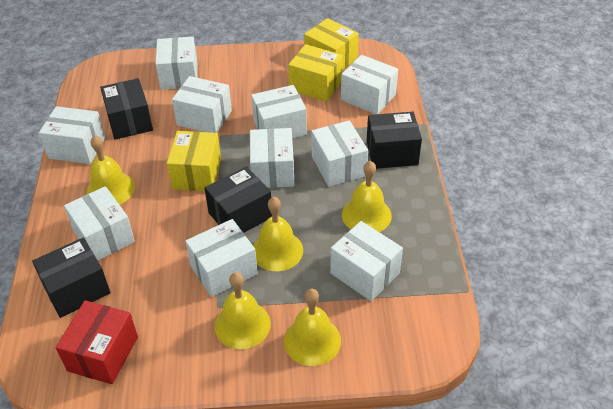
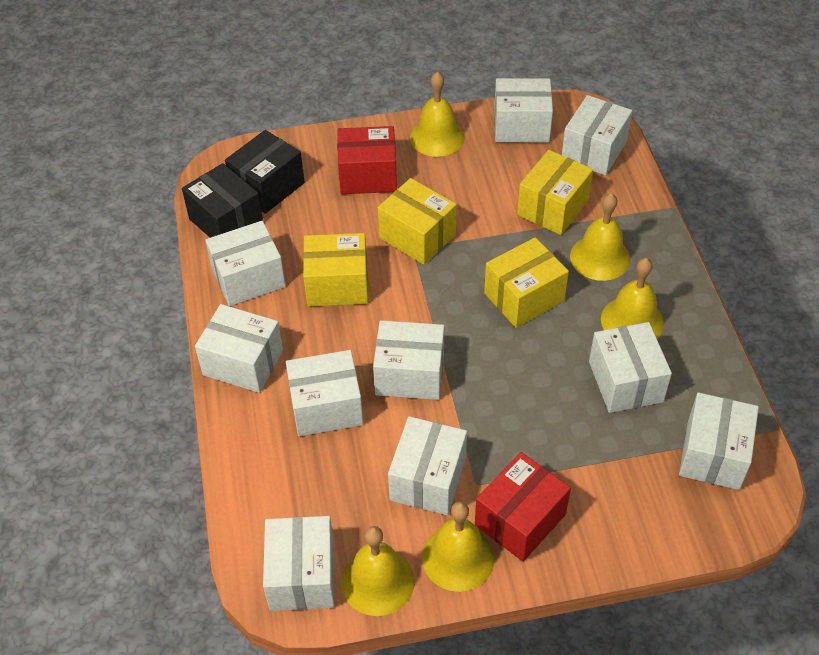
black box: [32,238,111,318] [100,78,153,139] [205,166,272,233] [367,112,422,169] = 4 -> [182,163,263,238] [225,130,305,214] = 2
red box: [56,300,138,384] = 1 -> [337,126,397,194] [475,452,571,562] = 2
yellow box: [167,131,221,191] [288,44,343,102] [304,18,359,69] = 3 -> [303,233,368,307] [378,178,457,265] [484,237,569,328] [517,150,593,235] = 4

